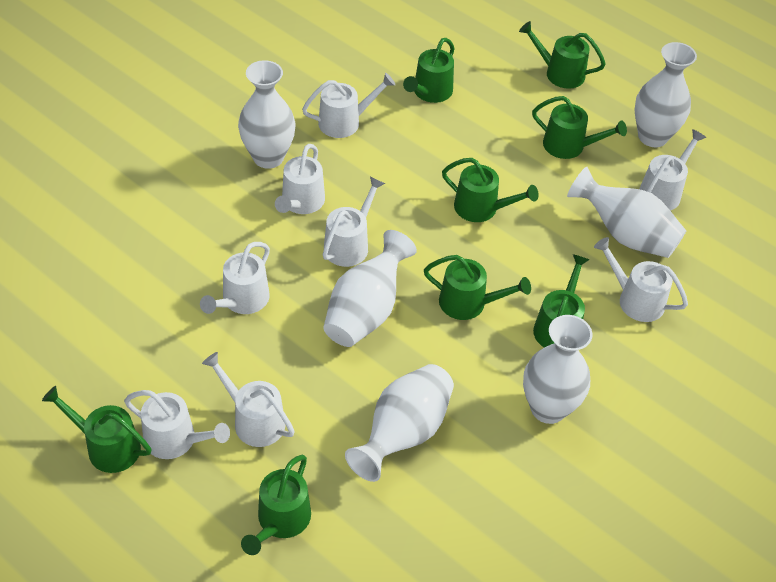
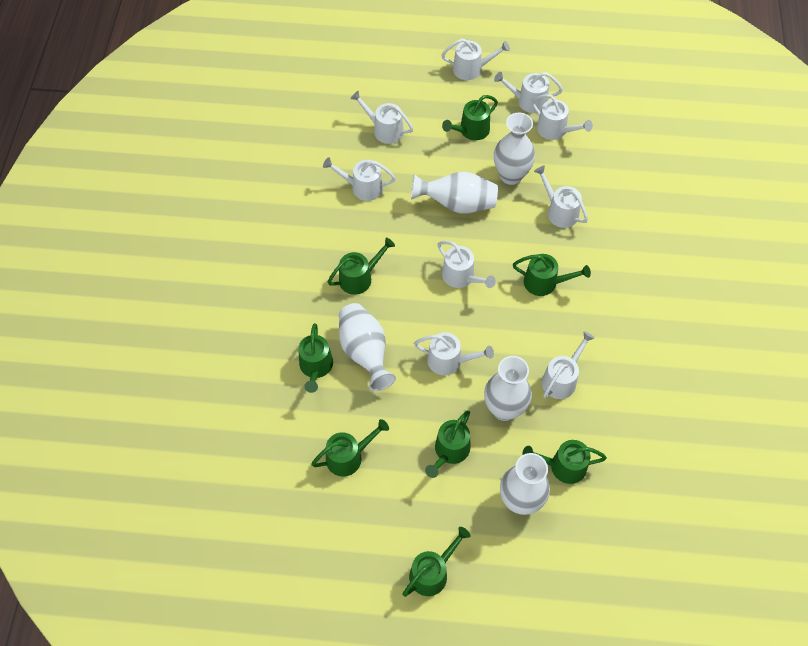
white vase: [238,60,295,169] [323,230,417,347] [345,364,454,482] [523,315,593,424] [567,167,686,258] [634,42,697,147] = 6 -> [339,303,396,391] [411,172,498,213] [484,356,532,421] [494,112,535,185] [500,453,550,515] = 5
white watering can: [124,390,230,459] [200,242,270,314] [202,352,295,447] [275,144,325,214] [302,73,395,138] [323,177,385,267] [594,237,688,322] [639,129,706,211] = 8 -> [323,157,396,201] [350,91,413,144] [414,332,494,375] [437,241,496,288] [441,39,510,80] [494,72,563,113] [532,94,593,140] [534,165,588,228] [542,331,595,399] = 9

